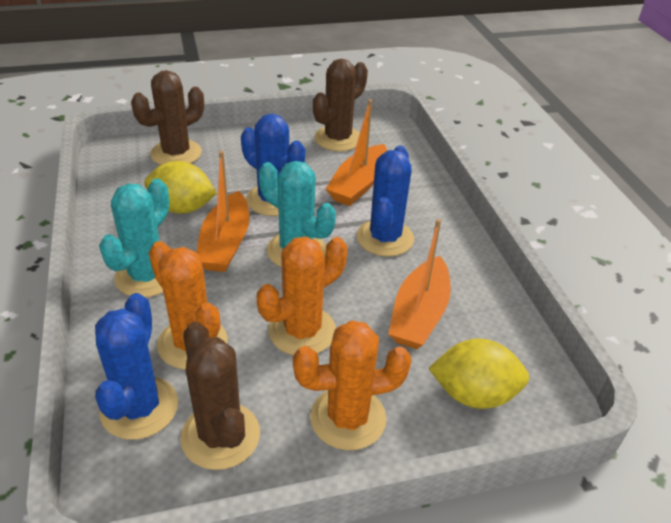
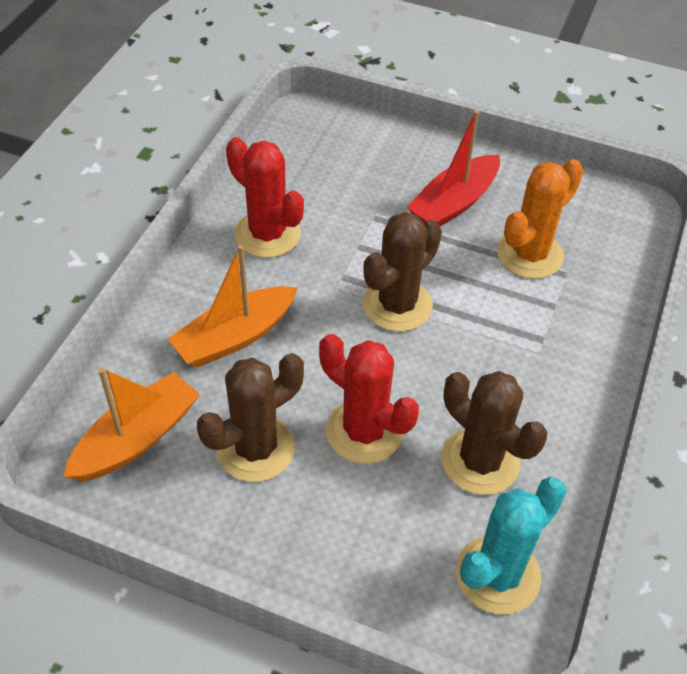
blue cactus: [95,293,178,440] [241,114,305,216] [356,146,414,257] = 3 -> none = 0
orange boat: [196,151,250,272] [326,99,388,206] [388,219,451,349] = 3 -> [63,368,200,481] [168,245,298,367] = 2
orange cactus: [149,241,228,370] [257,236,347,355] [293,320,412,450] = 3 -> [497,159,583,279] = 1
red boat: none = 0 -> [406,110,500,226] = 1
red cactus: none = 0 -> [226,137,304,258] [319,334,419,464] = 2
turquoise cactus: [99,179,170,297] [259,161,336,267] = 2 -> [456,477,566,614] = 1
yellow lemon: [144,161,217,214] [428,339,529,409] = 2 -> none = 0

